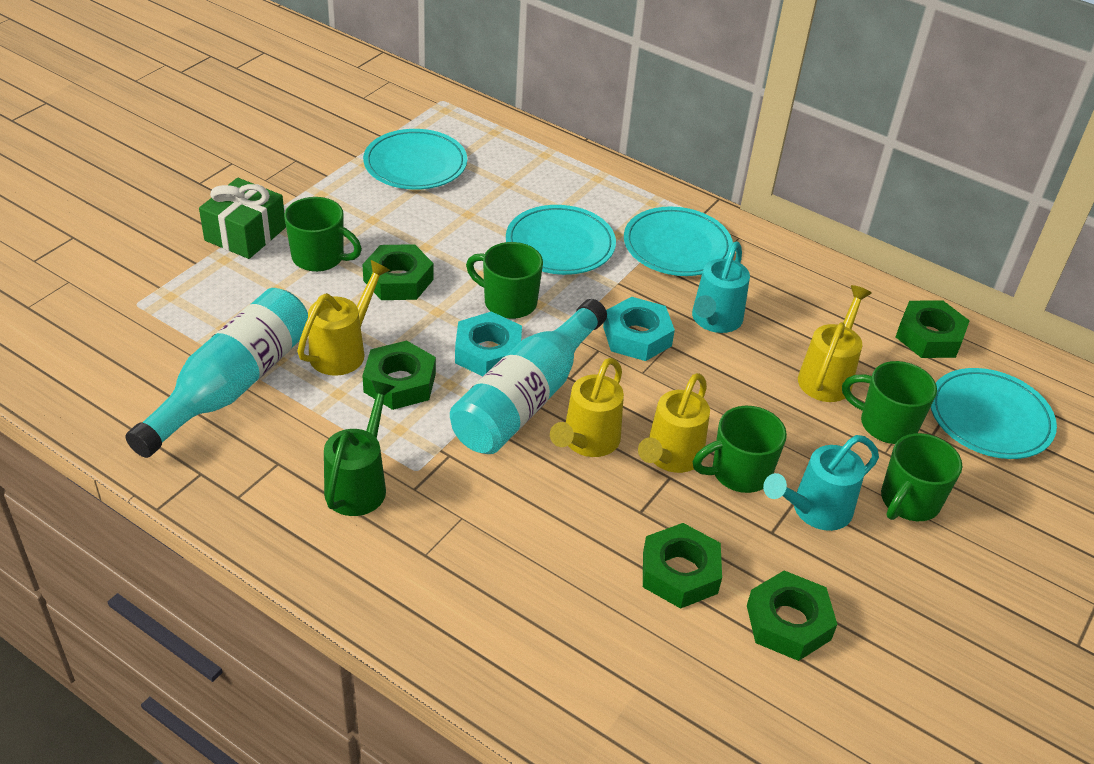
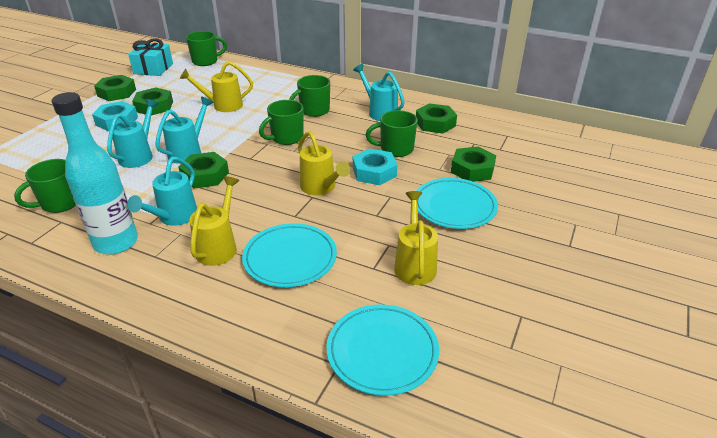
green gift: [199,178,286,259] = 1 -> none = 0
green watering can: [324,380,395,516] = 1 -> none = 0
turquoise bottle: [125,288,308,458] [450,299,607,454] = 2 -> [52,92,138,254] = 1
turquoise gift: none = 0 -> [128,38,173,76] = 1
turquoise plate: [363,129,467,190] [506,205,616,275] [624,207,733,276] [931,368,1057,459] = 4 -> [242,223,337,287] [327,304,439,396] [417,178,498,229] = 3
turquoise watering can: [692,242,750,333] [763,435,879,531] = 2 -> [107,99,158,168] [127,157,197,226] [155,97,213,164] [353,64,405,121] = 4

